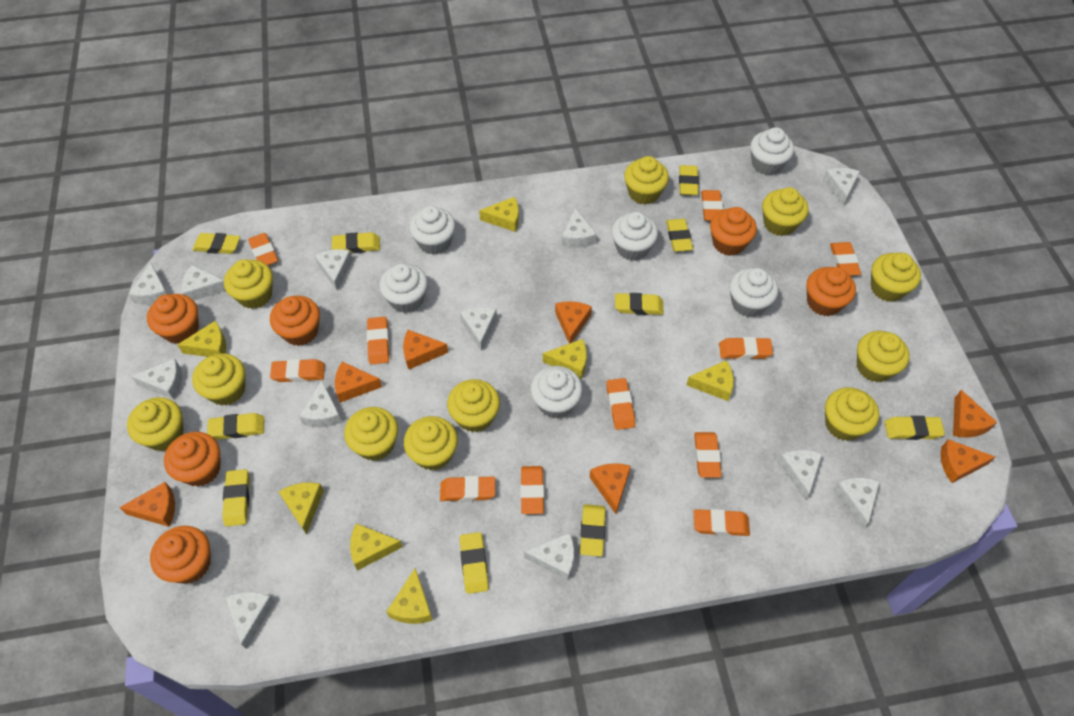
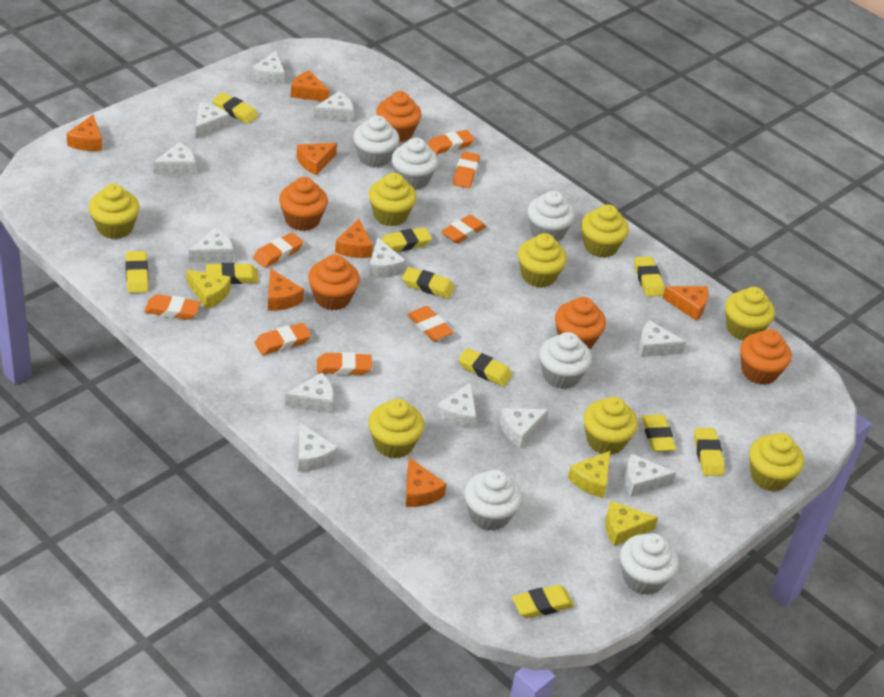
orange cupcake: [147,294,199,344] [150,526,211,584] [164,432,221,486] [270,296,320,346] [710,207,757,256] [806,267,856,316] = 6 -> [279,177,328,231] [308,254,360,310] [376,91,421,142] [555,297,606,349] [740,329,792,385] = 5
orange eraser: [248,233,278,266] [270,359,325,382] [367,317,389,364] [440,476,495,502] [520,466,544,514] [606,378,635,430] [694,432,722,478] [694,509,750,536] [701,190,723,221] [719,337,773,360] [830,242,861,276] = 11 -> [144,294,201,320] [253,232,303,268] [254,323,311,355] [317,352,372,375] [407,306,454,341] [427,130,475,154] [441,215,486,244] [453,151,480,188] = 8
yellow cheese: [177,321,226,357] [279,482,324,535] [350,523,402,571] [386,568,433,624] [479,197,519,232] [543,339,587,379] [687,360,734,401] = 7 -> [187,270,231,309] [568,451,610,498] [605,501,658,546] = 3
yellow cupcake: [127,397,184,451] [192,353,245,406] [224,259,273,309] [344,407,398,461] [404,416,458,471] [447,379,500,432] [624,156,669,204] [762,187,808,236] [825,387,879,441] [857,331,910,382] [871,253,921,302] = 11 -> [89,184,140,239] [368,399,424,459] [369,173,417,226] [518,233,567,288] [581,204,629,258] [583,397,638,455] [725,287,775,341] [749,433,804,492] = 8

